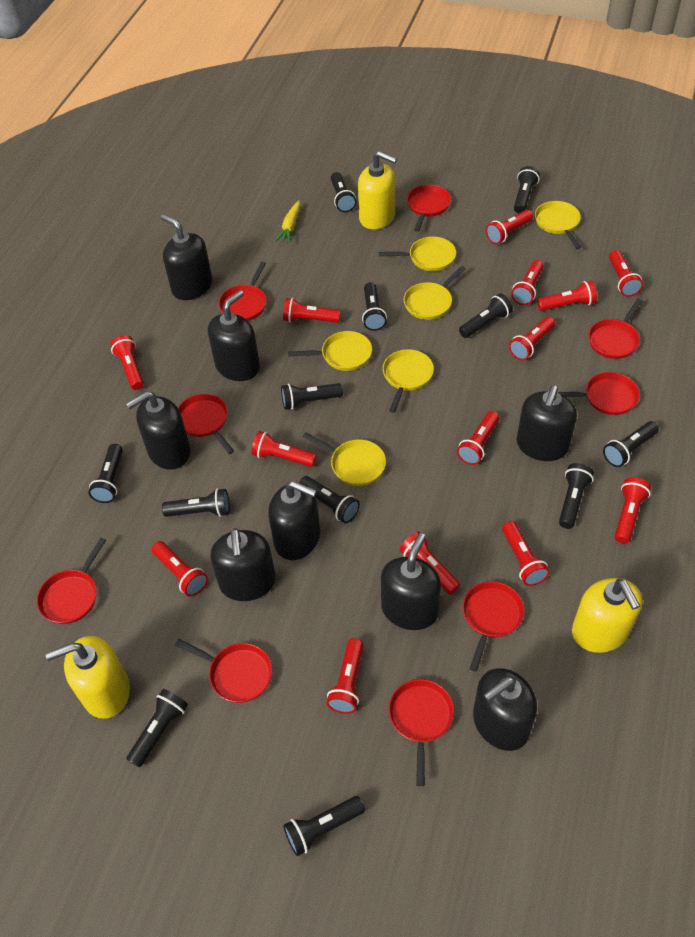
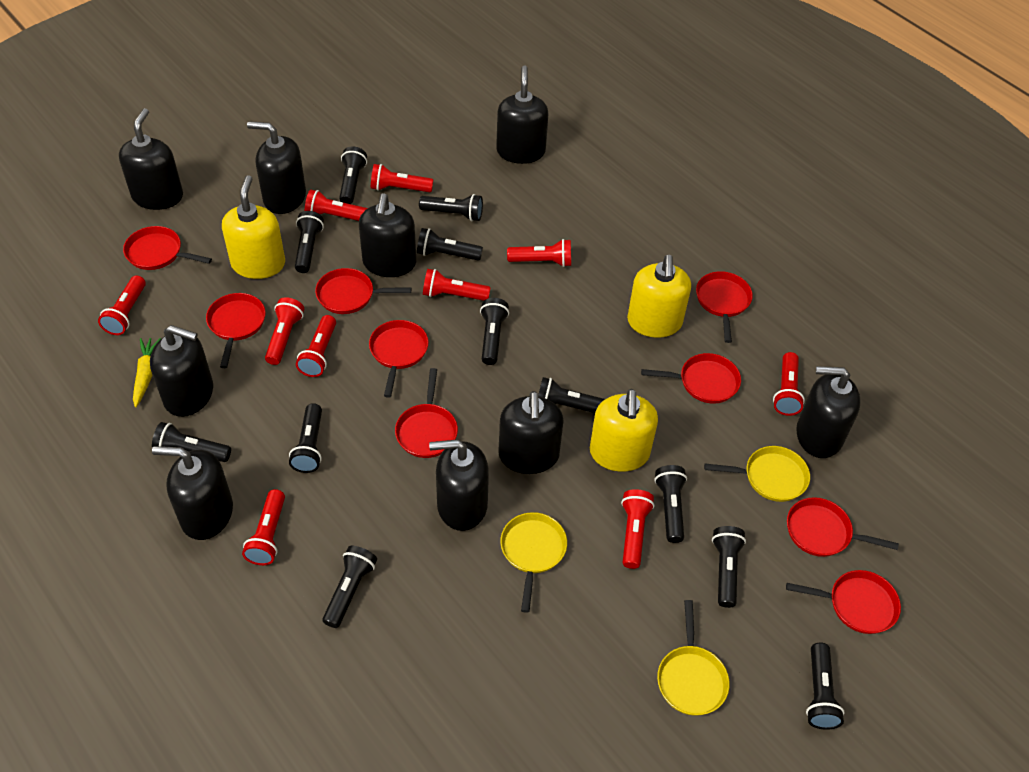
black soap dispenser: [126,391,190,470] [161,214,212,300] [208,290,260,381] [210,528,276,601] [268,481,320,560] [381,533,441,630] [473,668,537,751] [516,385,577,461] = 8 -> [119,108,183,210] [150,325,213,417] [152,446,233,540] [247,121,306,214] [359,193,416,277] [429,439,489,531] [496,65,549,164] [498,391,564,474] [796,366,861,458] = 9
red flashlight: [110,335,144,390] [152,541,208,596] [251,431,317,467] [283,298,341,323] [326,638,364,714] [400,531,460,595] [457,411,499,465] [486,210,533,244] [502,521,550,586] [509,316,555,360] [511,260,544,305] [537,281,597,311] [609,250,643,297] [615,477,651,544] = 14 -> [98,275,146,335] [242,489,285,565] [265,297,304,365] [296,315,336,377] [305,189,368,221] [371,164,433,192] [423,269,491,301] [507,239,571,267] [621,489,654,569] [773,352,805,416] = 10
yellow pan: [288,331,372,371] [303,432,386,486] [379,237,456,271] [383,349,434,413] [404,266,466,320] [535,201,581,249] = 6 -> [500,512,567,613] [657,600,729,716] [704,446,810,502] = 3

